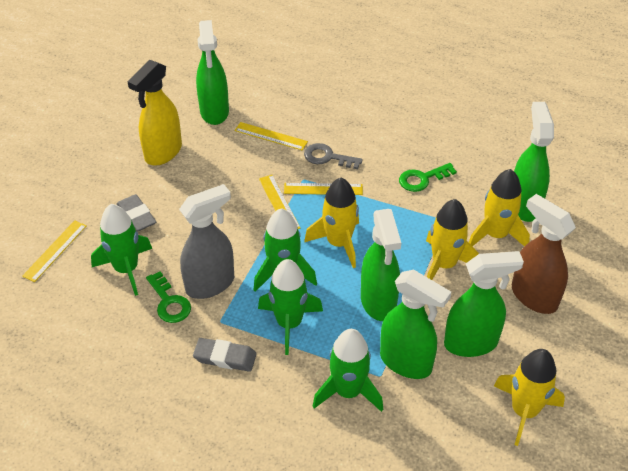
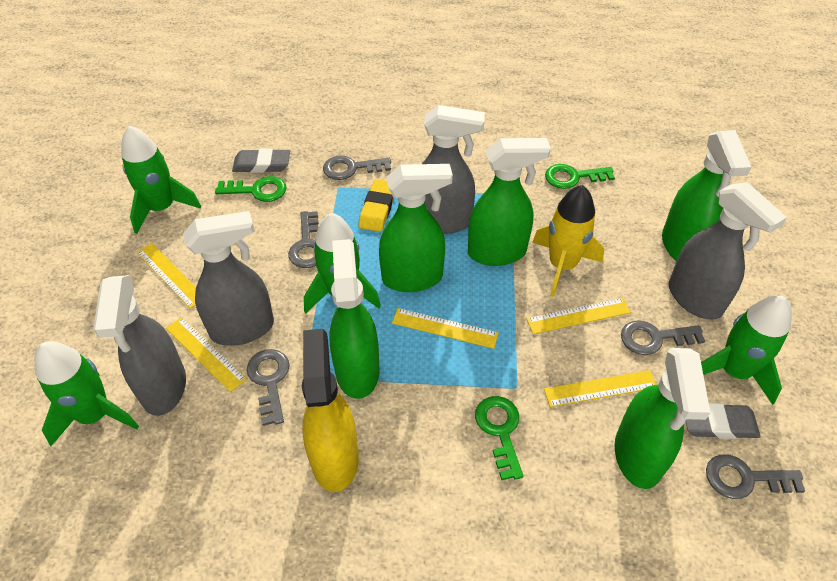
brown spray bottle: [512,194,576,314] = 1 -> none = 0
green key: [146,271,191,323] [399,163,457,192] = 2 -> [215,176,286,202] [475,396,524,480] [545,164,615,189] = 3
grey key: [304,143,363,169] = 1 -> [247,349,290,426] [288,211,319,268] [323,155,391,180] [621,320,705,355] [706,455,805,499] = 5
grey spray bottle: [179,184,234,299] = 1 -> [93,275,186,416] [183,211,274,346] [422,105,485,234] [669,182,787,320] = 4
yellow eraser: none = 0 -> [359,179,394,232] = 1
yellow rocket: [304,178,359,268] [426,199,479,280] [469,169,530,246] [494,349,565,446] = 4 -> [532,185,604,297] = 1
yellow ruler: [22,220,86,282] [235,122,308,150] [259,175,300,229] [284,183,363,195] = 4 -> [136,243,196,309] [166,317,247,392] [392,308,499,349] [526,298,631,334] [544,370,656,407] = 5

